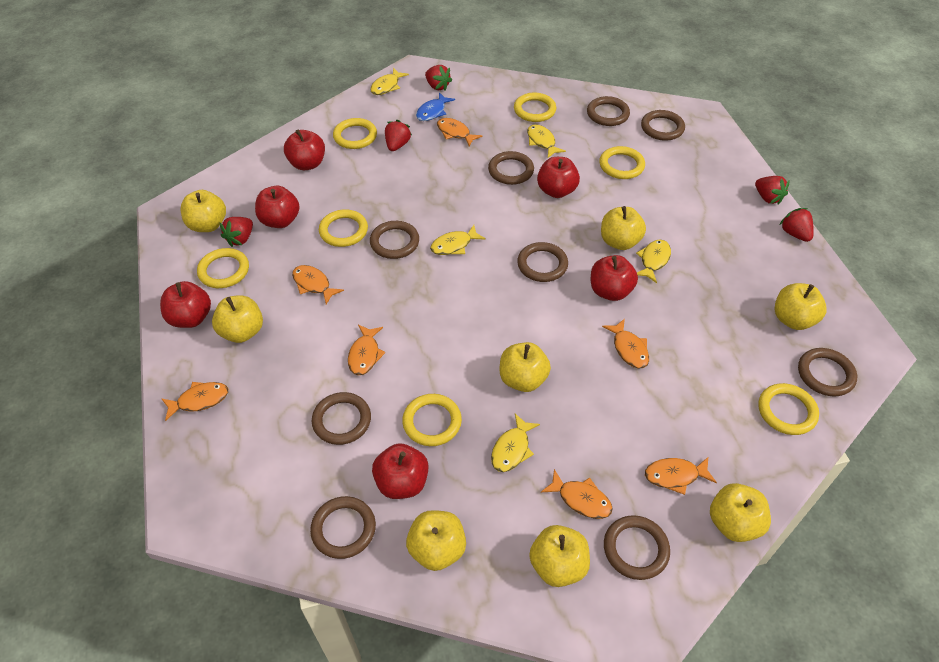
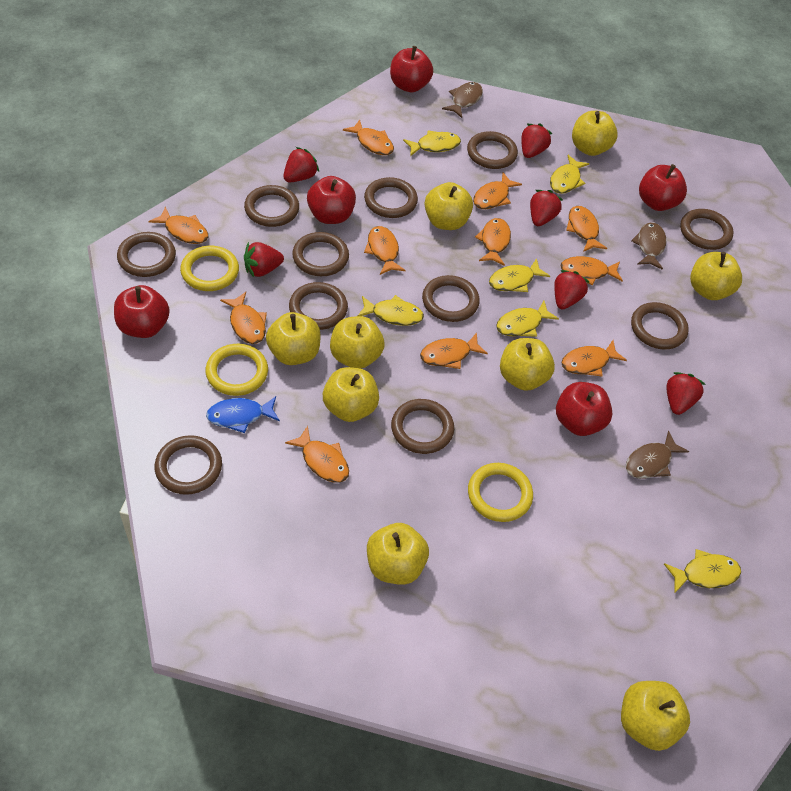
brown fish: none = 0 -> [442,82,483,118] [626,431,689,479] [631,223,666,270] = 3
brown ring: [310,496,376,559] [312,392,371,445] [370,221,419,259] [488,151,534,185] [517,242,568,282] [587,96,630,126] [604,515,670,580] [641,110,685,141] [798,348,857,396] = 9 -> [117,232,176,277] [154,435,222,495] [244,185,299,227] [289,282,348,330] [292,232,349,276] [364,177,418,218] [391,399,454,454] [422,275,480,322] [467,131,518,169] [631,302,689,350] [680,209,734,250] = 11
orange fish: [161,382,228,421] [292,265,344,304] [348,325,385,375] [437,118,482,146] [541,469,613,519] [602,319,649,369] [645,456,717,495] = 7 -> [148,206,208,244] [220,292,267,344] [285,426,349,483] [343,119,394,155] [364,226,406,275] [420,333,488,369] [473,172,522,209] [475,218,511,266] [561,256,623,286] [562,340,627,377] [566,206,607,252] = 11
red apple: [160,281,211,328] [255,186,300,228] [284,130,325,170] [372,443,429,499] [537,157,580,198] [591,255,638,301] = 6 -> [114,285,170,338] [307,176,356,224] [390,46,433,92] [556,382,613,436] [639,164,687,211] = 5
red strawberry: [219,217,253,247] [385,120,412,151] [425,65,452,91] [755,176,789,205] [779,208,814,242] = 5 -> [244,242,284,277] [284,147,319,182] [521,124,553,158] [530,190,563,226] [554,270,589,309] [666,372,706,415] = 6
yellow apple: [181,190,226,232] [212,295,263,343] [406,510,466,571] [500,342,551,392] [529,525,590,587] [601,206,646,250] [710,483,771,542] [775,283,826,330] = 8 -> [266,312,321,365] [323,367,379,422] [330,316,385,369] [367,523,429,585] [425,182,473,230] [500,338,555,391] [572,111,618,156] [621,681,690,751] [690,252,742,300] = 9
yellow fish: [370,68,409,95] [430,225,486,255] [491,413,540,472] [527,124,566,158] [636,239,671,283] = 5 -> [358,295,424,326] [403,130,461,156] [489,258,550,292] [496,301,559,337] [550,155,589,194] [664,549,741,593] = 6
yellow ring: [197,248,249,288] [319,209,368,247] [333,118,377,149] [402,394,462,446] [514,92,556,122] [599,146,645,179] [758,383,819,435] = 7 -> [180,246,239,291] [206,344,268,396] [468,463,533,522] = 3

